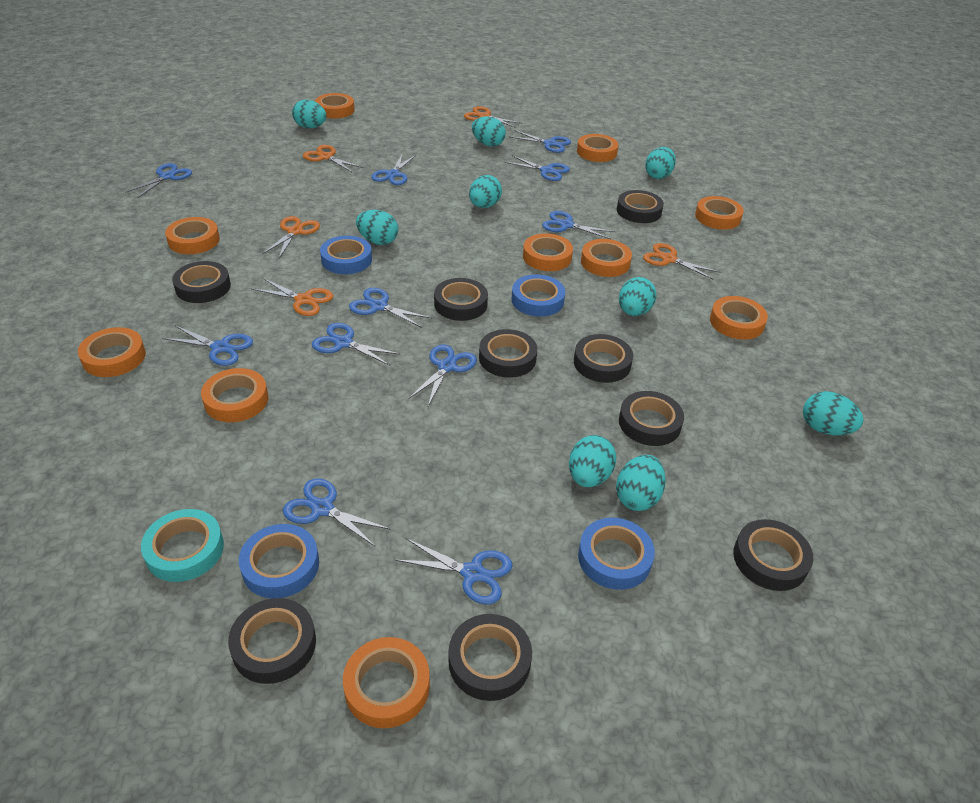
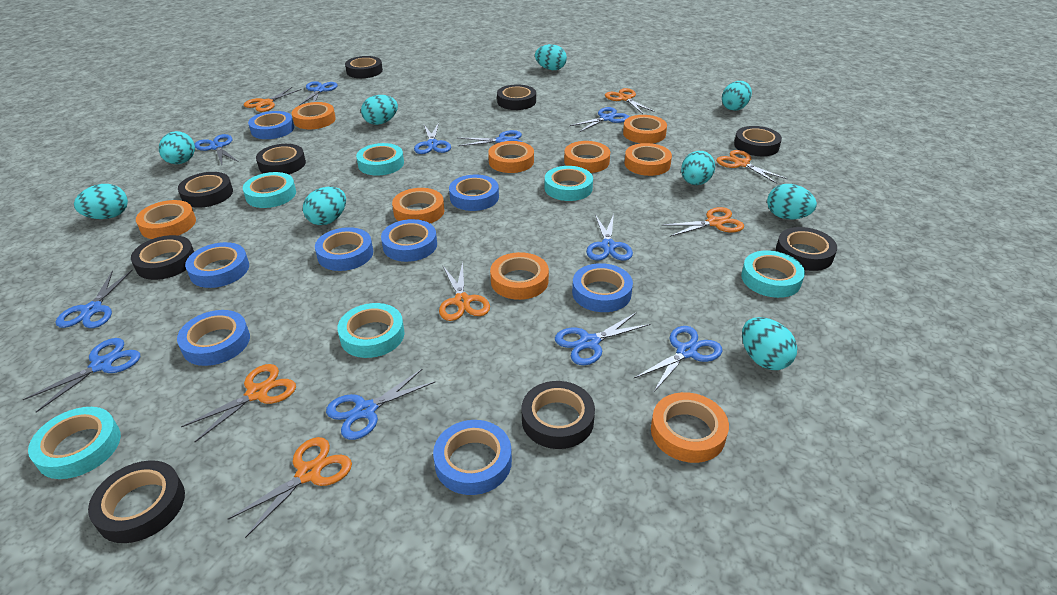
blue tape: [239,524,319,598] [320,236,372,274] [512,274,565,317] [578,518,655,590] = 4 -> [177,310,250,366] [185,242,249,288] [248,111,294,139] [315,227,373,271] [381,219,437,262] [433,420,512,495] [449,175,499,211] [572,263,633,312] = 8
orange scissors: [252,278,333,316] [262,216,320,258] [303,145,363,172] [464,106,523,128] [643,243,720,280] = 5 -> [181,364,296,442] [228,437,352,538] [244,87,302,112] [439,262,490,321] [605,88,655,114] [662,207,744,237] [716,150,787,184] = 7
orange tape: [78,327,146,377] [165,217,220,254] [201,368,268,422] [315,93,355,118] [343,637,430,728] [523,233,573,271] [577,134,619,162] [581,239,632,277] [695,196,744,230] [710,296,768,340] = 10 -> [136,200,196,239] [292,102,336,129] [392,188,445,223] [488,141,534,173] [490,252,549,300] [564,141,610,173] [623,115,667,143] [625,143,672,176] [651,392,729,463] = 9
turquoise tape: [141,509,224,582] = 1 -> [28,407,121,479] [243,172,296,208] [337,303,405,358] [356,143,404,175] [545,166,593,201] [741,250,805,298] = 6

